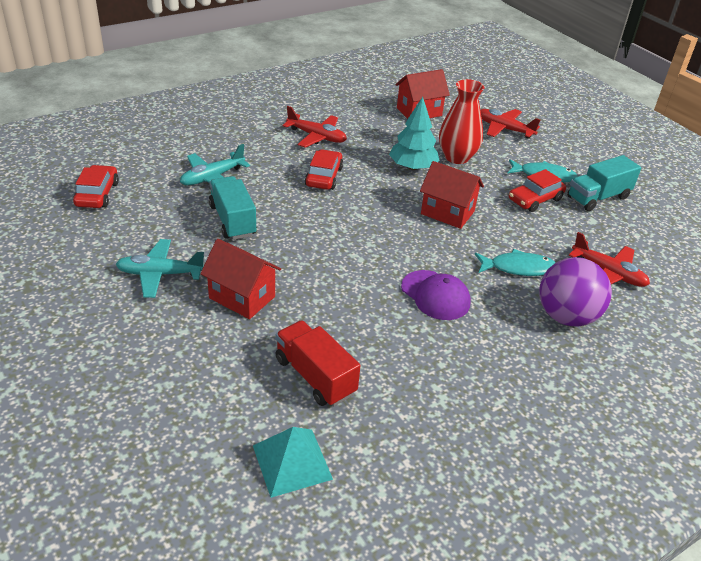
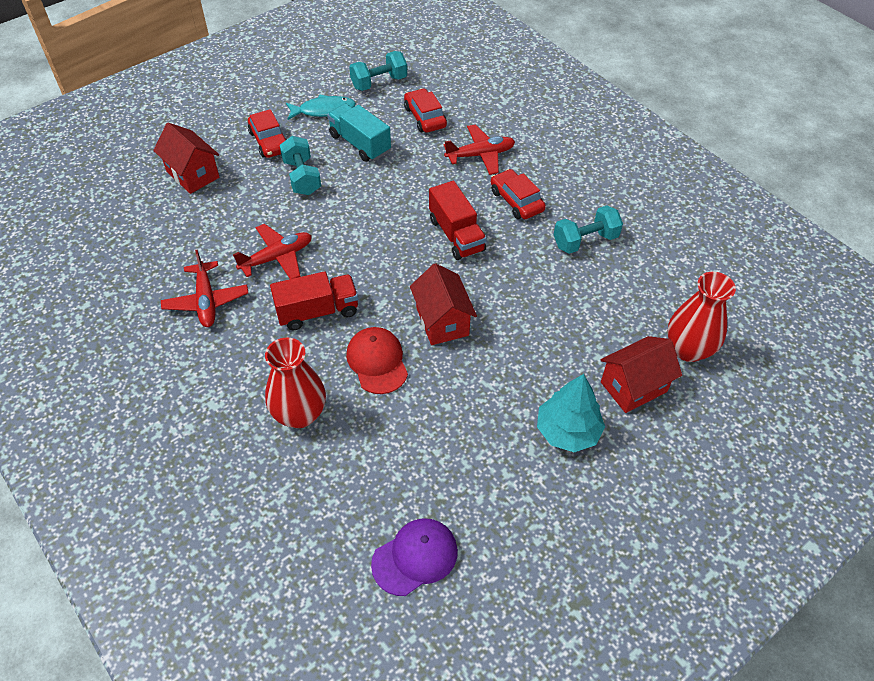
purple ball: [539,257,612,327] = 1 -> none = 0
red cap: none = 0 -> [346,327,408,394] = 1
red truck: [276,320,361,406] = 1 -> [270,271,358,330] [429,181,487,260] = 2
red vase: [439,79,484,164] = 1 -> [265,337,326,428] [667,272,736,362] = 2
turquoise dumbbell: none = 0 -> [280,136,321,195] [349,51,407,91] [554,205,623,254] = 3
turquoise fish: [475,249,556,276] [507,159,578,182] = 2 -> [286,95,356,120] = 1
turquoise plane: [116,239,204,298] [180,144,250,185] = 2 -> none = 0
turquoise pyramid: [253,427,333,498] = 1 -> none = 0
turquoise truck: [209,176,257,240] [567,155,641,211] = 2 -> [327,103,391,162] = 1

